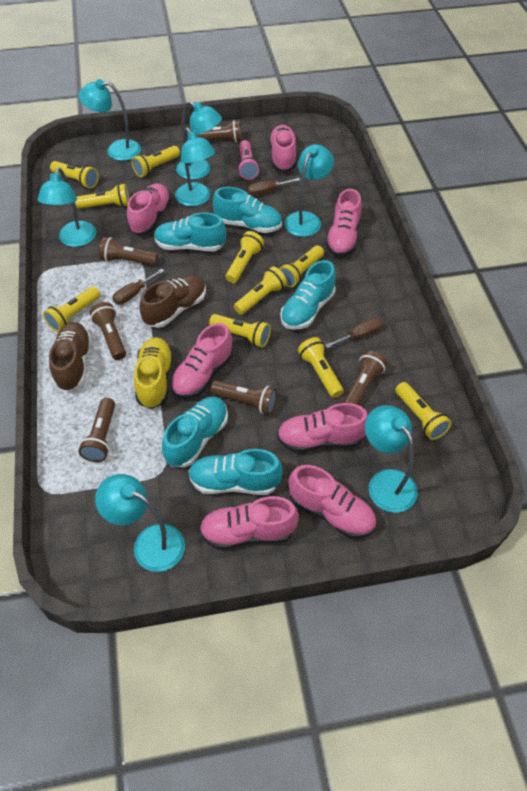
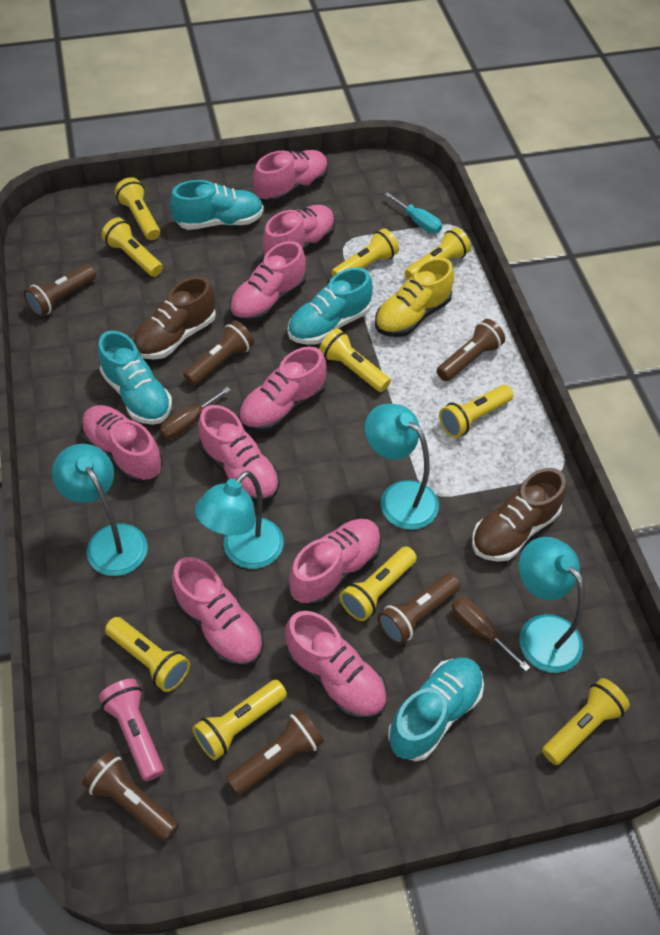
brown screwdriver: [112,269,164,305] [247,178,300,196] [325,318,383,348] = 3 -> [160,387,231,439] [452,597,530,671] = 2
pink shoe: [127,183,171,235] [171,323,233,399] [199,496,299,550] [269,125,296,172] [277,403,368,453] [288,465,376,538] [325,189,362,257] = 7 -> [81,405,163,483] [172,557,264,667] [198,405,280,503] [229,241,306,323] [238,347,327,432] [253,150,328,203] [262,205,335,257] [285,611,387,720] [289,519,381,606] = 9
turquoise lamp: [37,168,96,247] [79,79,141,161] [95,474,185,572] [175,128,216,206] [176,101,222,180] [284,144,334,237] [365,405,417,513] = 7 -> [52,444,148,576] [195,471,284,569] [365,404,439,530] [519,537,585,673] = 4
turquoise screwdriver: none = 0 -> [384,192,442,234] = 1
turquoise shoe: [154,213,226,251] [162,397,228,467] [188,449,283,495] [213,187,282,233] [280,260,336,330] = 5 -> [98,331,172,425] [170,180,264,230] [288,267,373,345] [388,658,484,761] = 4

